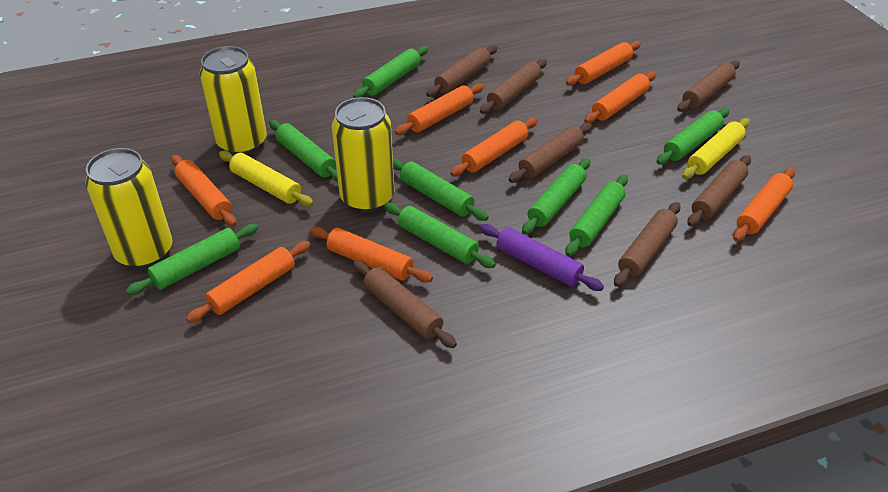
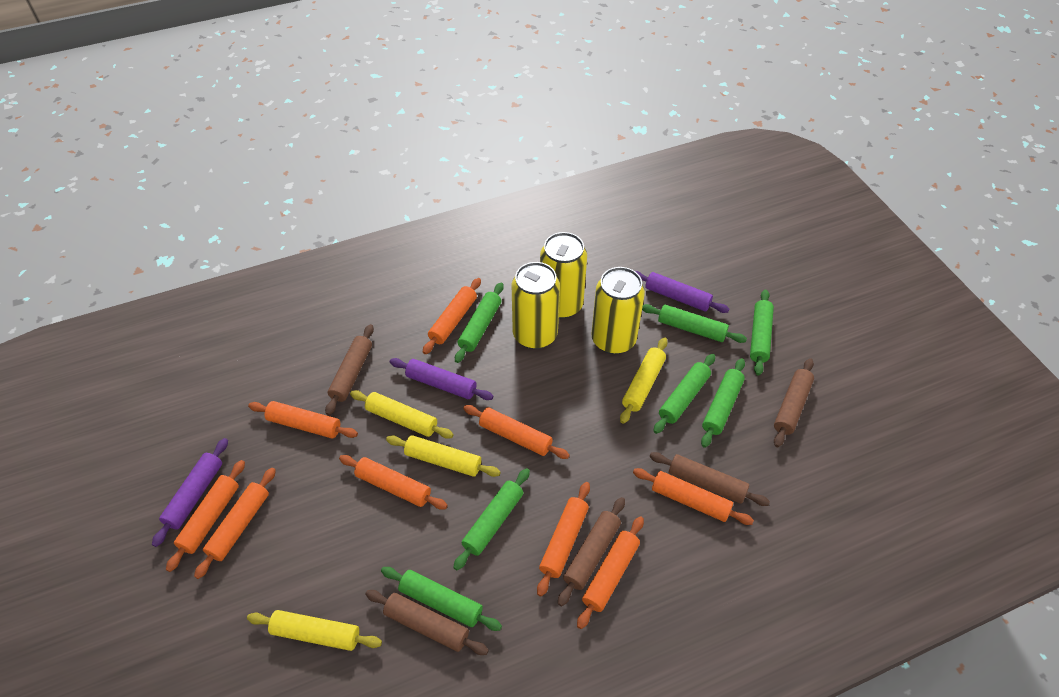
brown rolling pin: [353,260,457,348] [426,45,498,97] [480,59,547,114] [509,123,592,183] [614,202,681,287] [677,60,740,112] [687,155,751,226] = 7 -> [325,324,374,415] [365,590,489,655] [558,497,625,606] [649,452,770,506] [774,358,814,447] = 5
green rolling pin: [126,224,258,295] [269,120,338,182] [353,46,428,98] [384,202,496,268] [393,158,489,221] [522,158,590,235] [565,175,628,256] [656,108,730,164] = 8 -> [381,567,502,631] [453,468,530,570] [455,283,504,363] [642,304,747,343] [654,354,715,434] [701,358,745,448] [750,290,774,375] = 7
orange rolling pin: [171,155,237,227] [186,241,310,323] [310,227,433,283] [395,83,484,135] [450,118,538,176] [566,41,641,86] [584,72,656,123] [733,168,795,242] = 8 -> [166,460,245,572] [194,468,276,579] [248,401,358,438] [339,455,448,510] [423,278,481,354] [463,405,570,459] [537,482,590,597] [577,516,644,629] [633,468,754,525] = 9
purple rolling pin: [480,224,604,291] = 1 -> [152,438,228,547] [390,358,493,400] [635,271,729,313] = 3
yellow rolling pin: [219,151,314,207] [682,118,750,179] = 2 -> [247,610,382,651] [350,390,454,439] [386,435,501,477] [620,337,668,424] = 4

